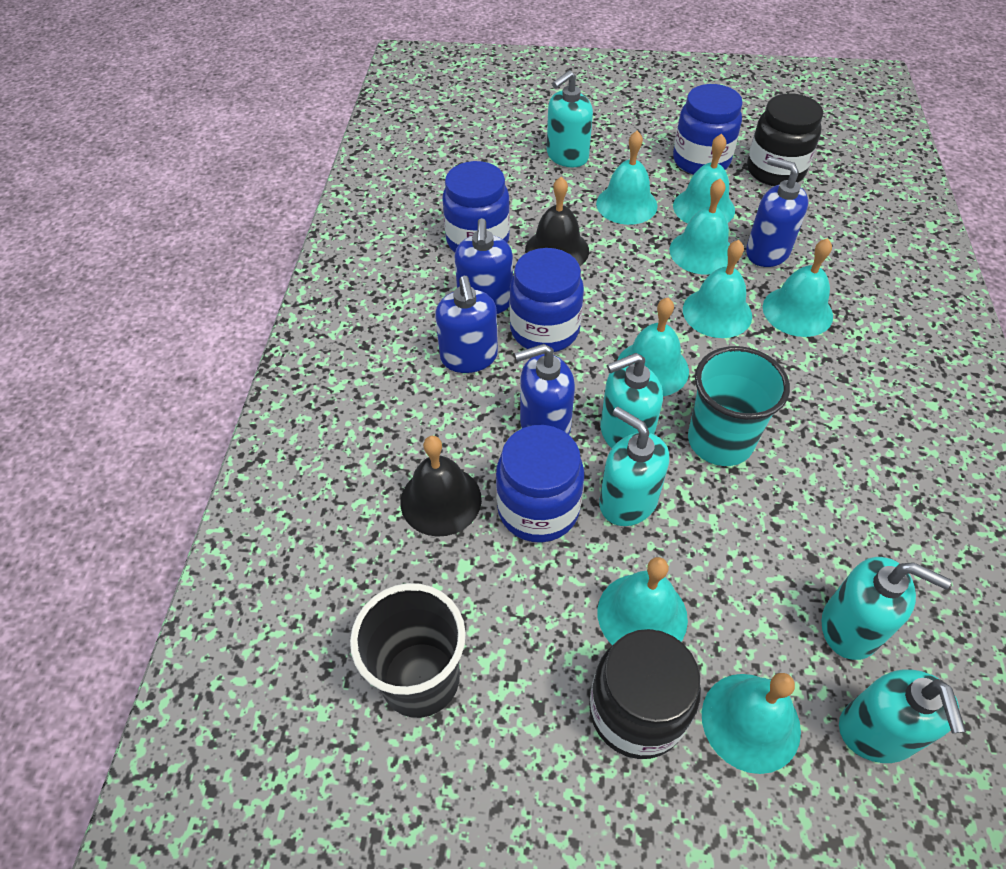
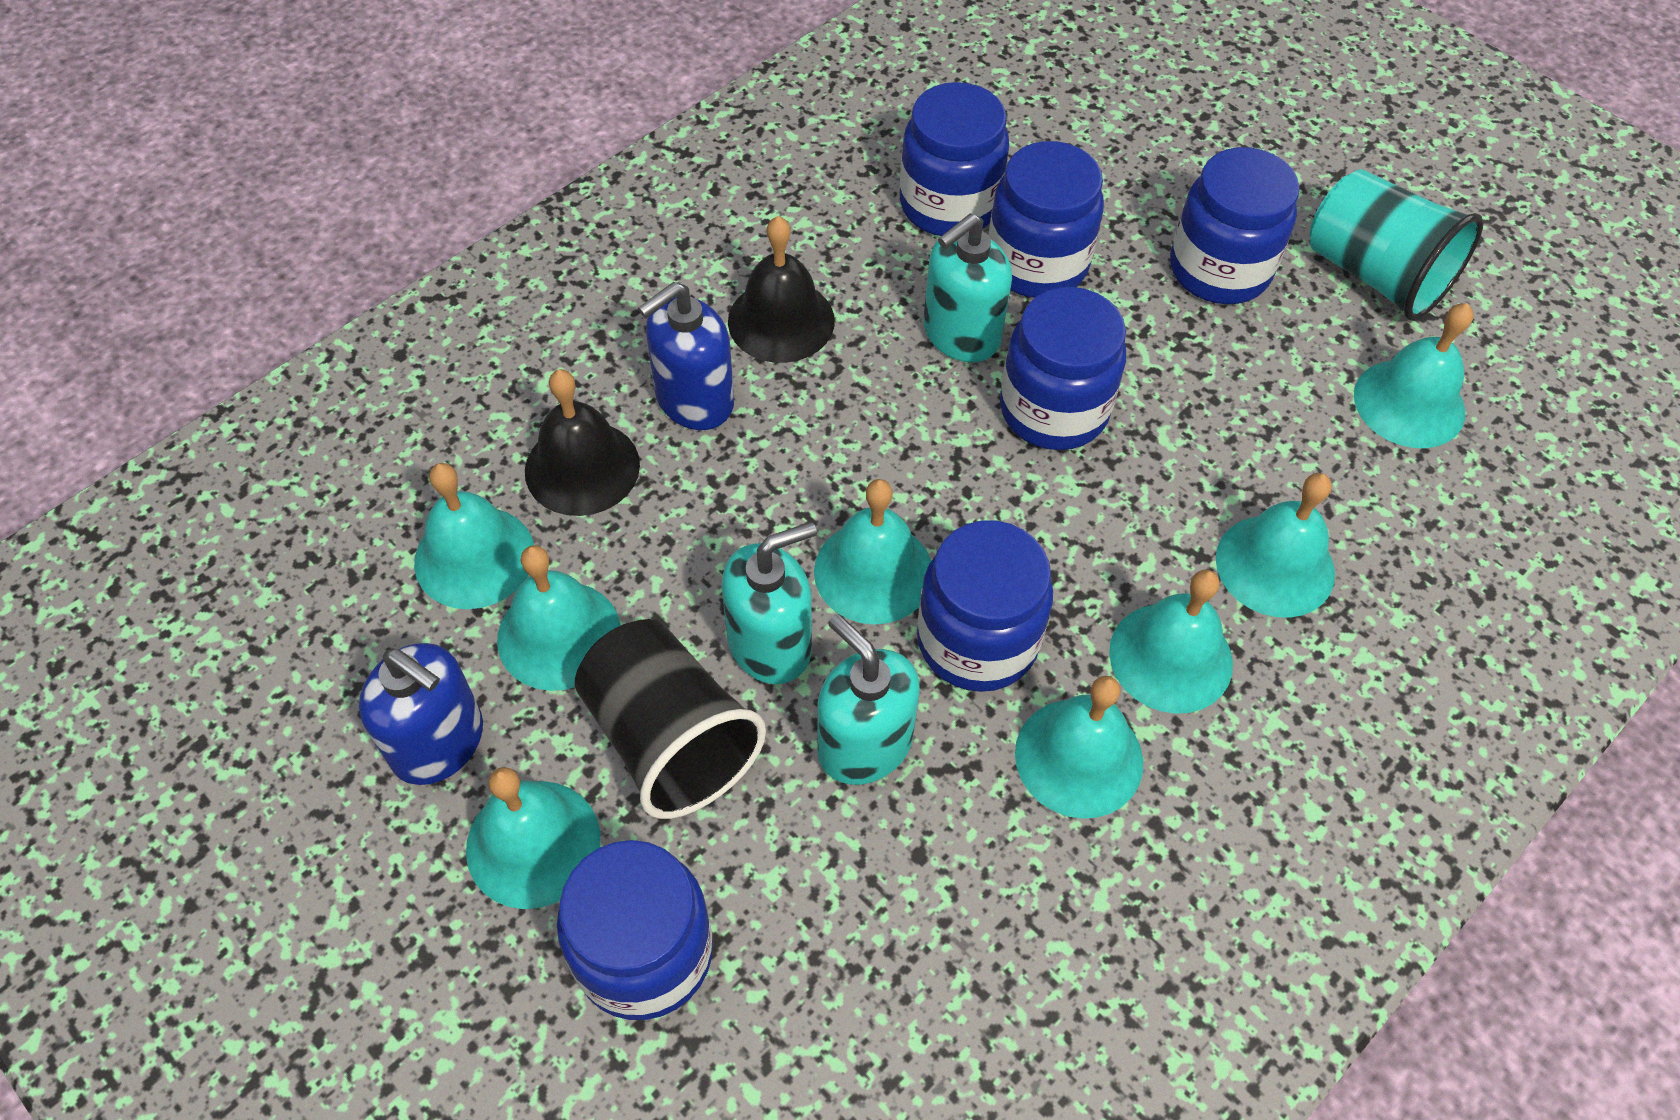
black jar: [589,629,701,759] [747,93,823,186] = 2 -> none = 0
blue jar: [442,161,510,252] [496,425,584,543] [509,248,584,352] [673,84,743,175] = 4 -> [557,840,713,1020] [900,82,1009,236] [917,520,1053,692] [988,141,1104,298] [1000,287,1126,450] [1170,147,1300,304] = 6
blue soap dispenser: [435,276,498,373] [454,218,513,314] [514,344,575,435] [746,157,808,267] = 4 -> [359,643,483,785] [638,282,734,430] = 2
turquoise soap dispenser: [547,70,593,168] [599,407,669,526] [600,353,663,448] [822,557,951,660] [839,669,966,763] = 5 -> [722,522,817,684] [817,614,920,785] [923,213,1012,362] = 3

